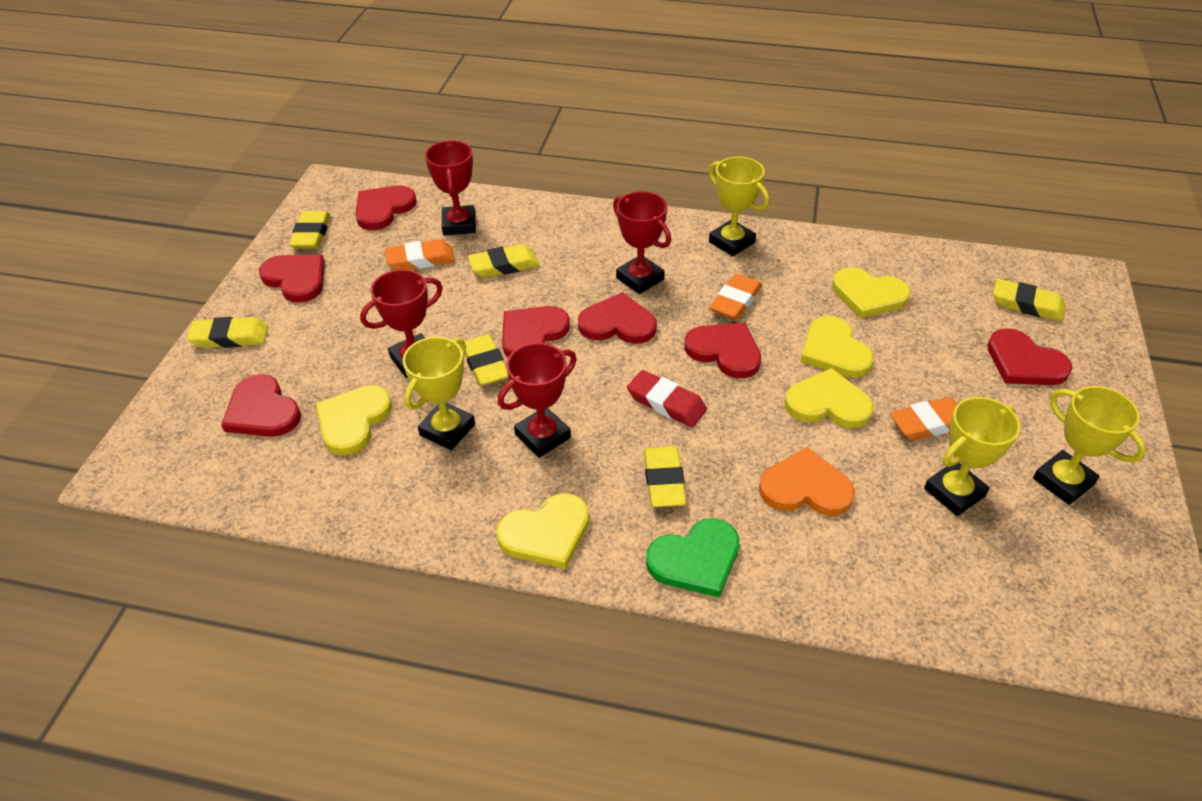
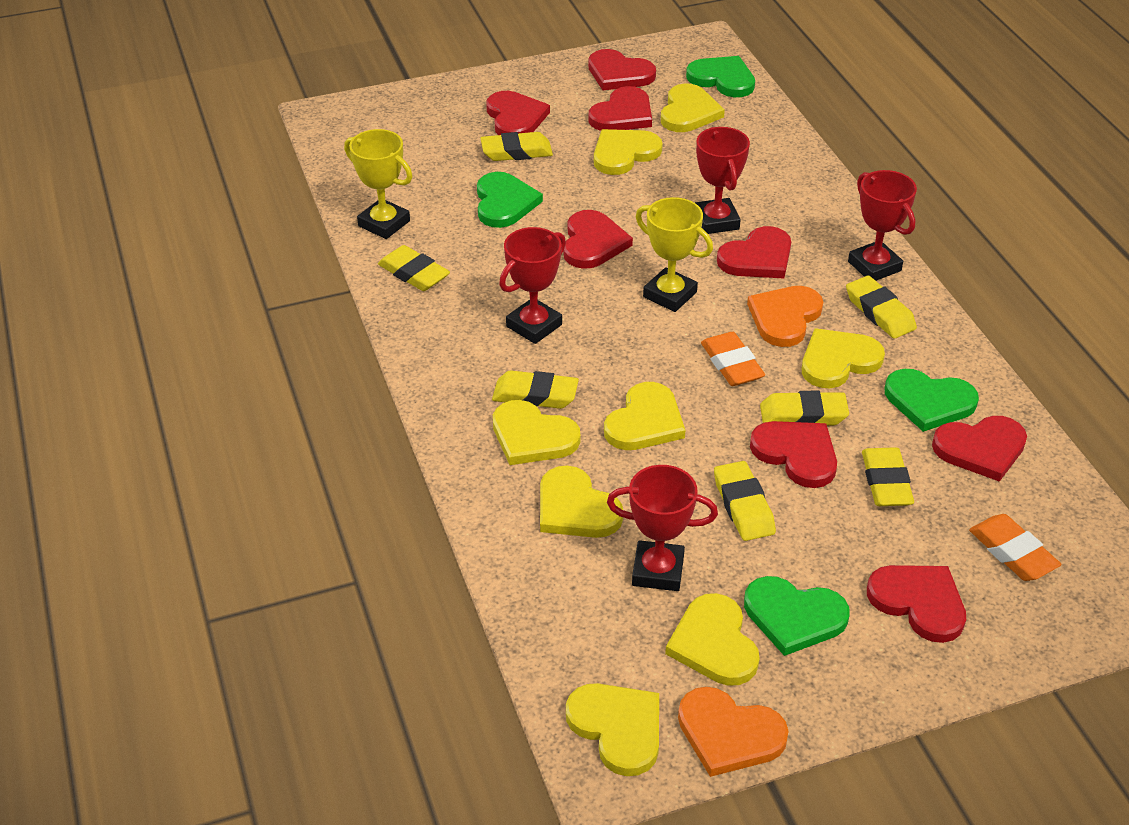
green heart: [646,518,739,597] = 1 -> [477,172,543,228] [686,56,755,97] [744,576,850,656] [884,369,979,432] = 4
orange eraser: [385,239,455,270] [710,274,762,320] [890,397,957,441] = 3 -> [701,332,765,386] [969,514,1061,581] = 2
orange heart: [759,447,855,516] = 1 -> [678,687,788,777] [747,286,823,347] = 2
red eraser: [627,370,707,427] = 1 -> none = 0
red heart: [221,374,301,437] [259,255,325,303] [355,186,417,230] [502,306,570,357] [578,292,657,344] [684,323,761,378] [987,328,1073,385] = 7 -> [486,91,550,135] [563,210,633,269] [588,49,656,90] [588,86,652,131] [717,226,791,278] [750,421,837,488] [867,565,966,643] [932,416,1027,482] = 8
yellow eraser: [187,317,268,348] [289,211,331,249] [464,334,508,386] [468,244,539,278] [644,446,687,507] [993,279,1066,322] = 6 -> [378,245,450,291] [480,132,553,161] [492,371,579,409] [714,461,776,541] [760,391,849,426] [846,276,917,339] [862,447,914,506] = 7
yellow heart: [316,385,392,455] [496,493,589,569] [784,368,874,428] [800,316,874,378] [832,267,911,318] = 5 -> [493,400,580,465] [540,466,623,538] [566,683,659,776] [594,129,663,175] [604,382,685,450] [661,83,725,132] [665,593,760,686] [802,328,885,388] = 8
yellow trophy: [403,337,475,450] [709,157,769,256] [924,397,1020,516] [1033,386,1146,505] = 4 -> [344,129,412,239] [636,197,713,312] = 2

